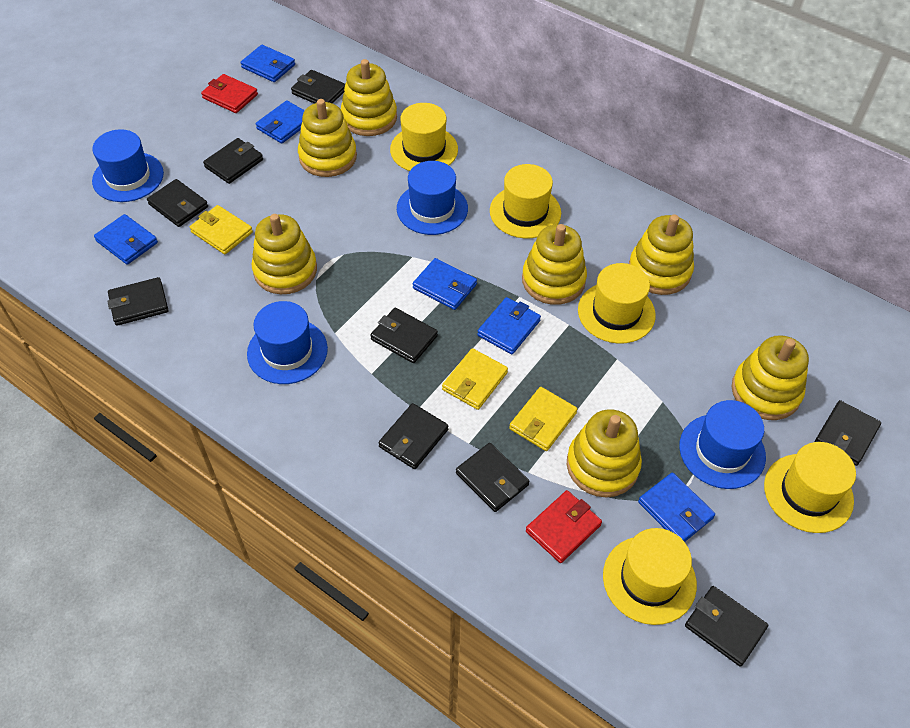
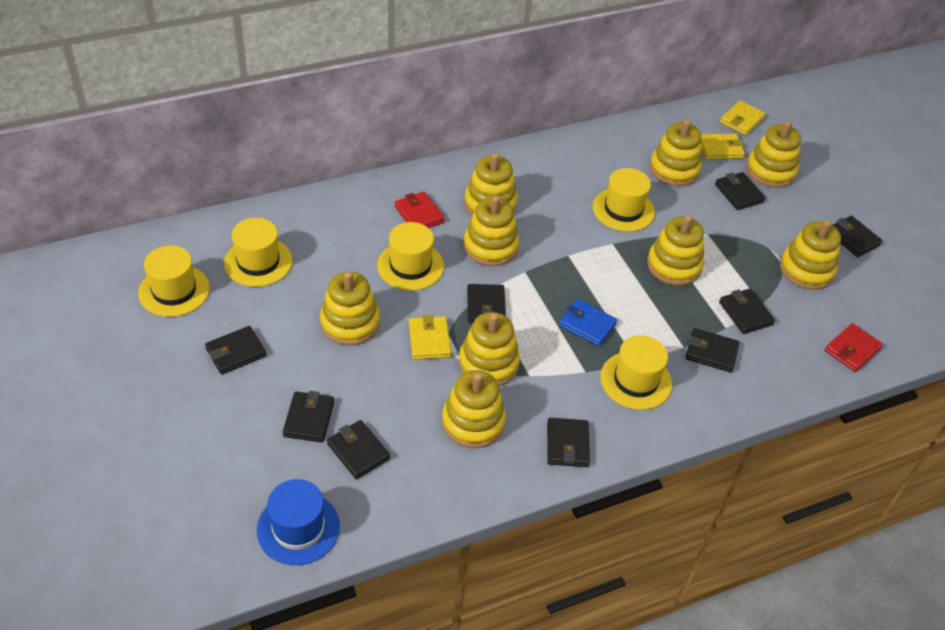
blue hat: [92,129,164,202] [247,301,328,384] [397,161,468,235] [679,400,766,489] = 4 -> [257,479,340,565] = 1
blue wallet: [94,214,158,265] [241,45,295,82] [256,100,305,144] [413,258,477,310] [477,297,541,355] [638,472,715,542] = 6 -> [559,299,617,346] = 1
yellow stacking toy: [251,214,317,294] [298,99,357,177] [341,59,397,136] [522,224,587,305] [567,409,642,497] [629,215,694,295] [731,335,809,420] = 7 -> [320,271,380,345] [442,370,506,448] [459,312,520,386] [464,153,518,216] [464,195,519,266] [647,215,704,286] [650,119,702,186] [746,121,801,188] [780,220,841,290] = 9

